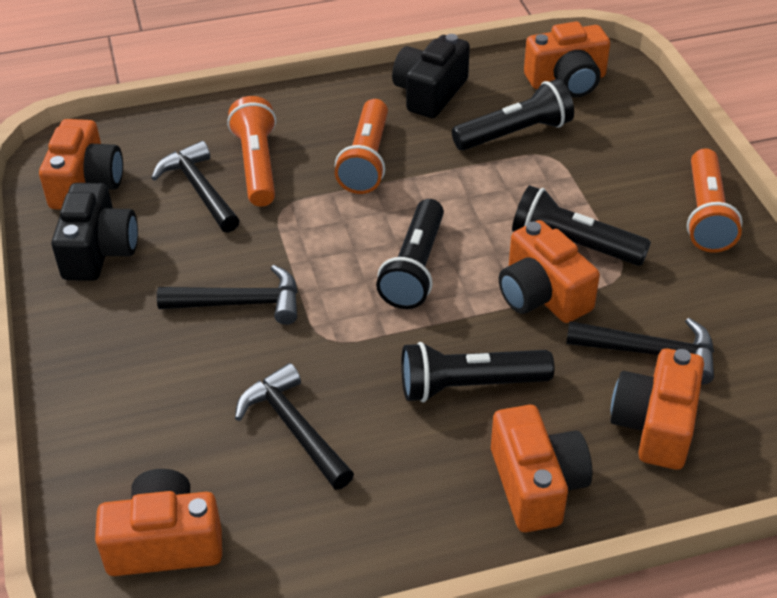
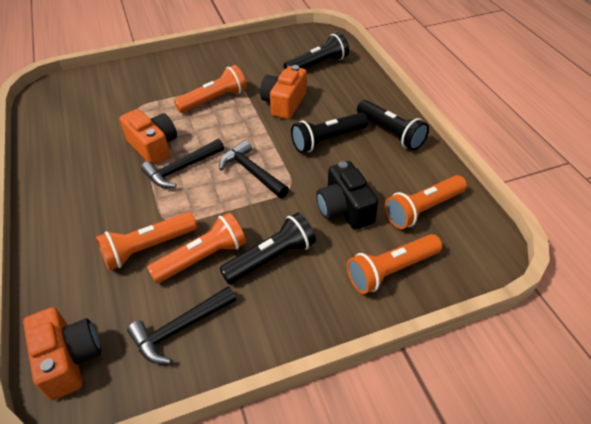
black camera: [51,183,138,281] [392,34,470,118] = 2 -> [316,161,378,229] = 1
black hammer: [151,141,240,233] [157,265,297,325] [235,363,354,490] [566,318,714,385] = 4 -> [127,286,236,364] [141,139,224,188] [219,140,289,198] = 3
orange camera: [39,119,123,210] [95,469,222,576] [491,405,592,532] [499,220,600,323] [524,21,610,98] [610,348,704,470] = 6 -> [23,307,101,400] [119,109,177,165] [260,65,307,119] = 3
orange flashlight: [227,96,276,207] [335,99,388,194] [687,148,742,253] = 3 -> [96,212,197,270] [147,212,246,283] [174,65,247,113] [347,234,442,294] [384,175,467,229] = 5

